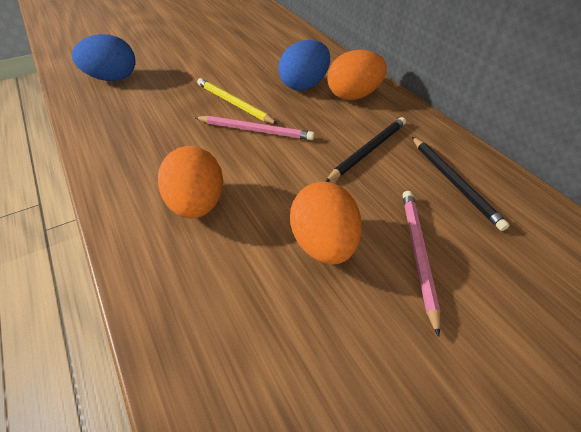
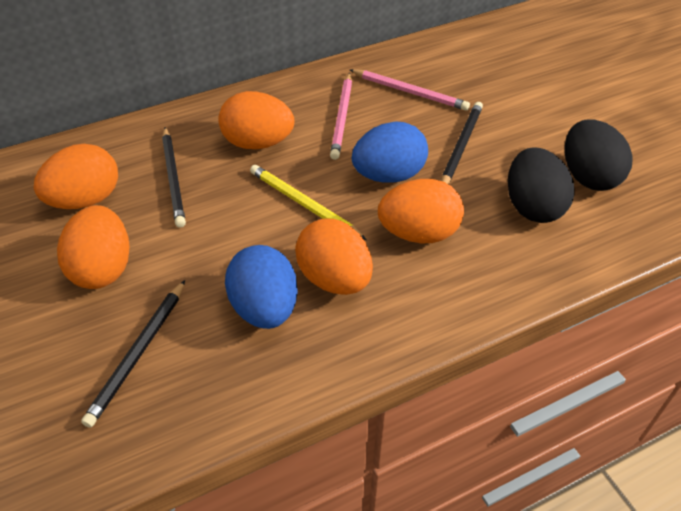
black egg: none = 0 -> [508,147,575,223] [565,120,633,191] = 2
black pencil: [325,117,406,182] [412,137,509,231] = 2 -> [81,280,185,428] [162,127,186,228] [441,102,483,184] = 3
orange egg: [158,146,223,218] [290,182,362,265] [328,50,387,100] = 3 -> [34,144,118,209] [57,205,130,289] [218,91,294,149] [295,218,373,295] [378,179,464,243] = 5

